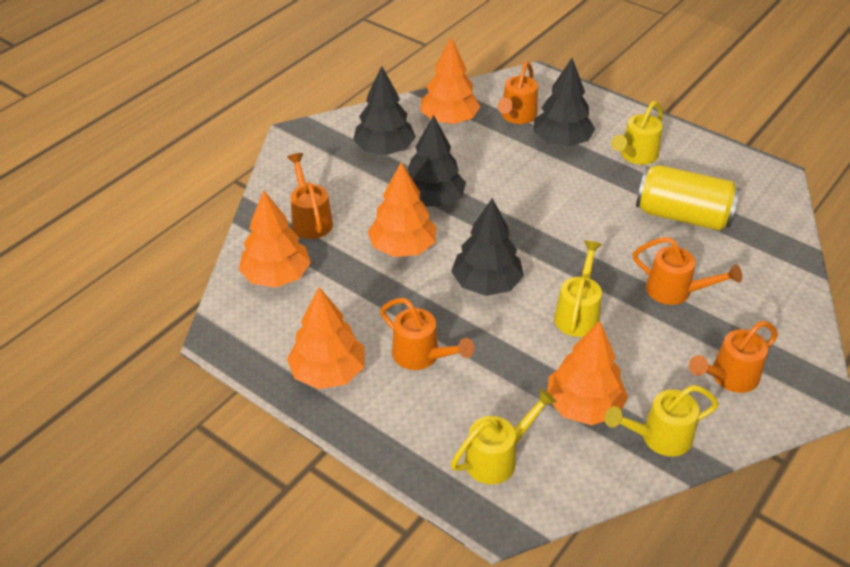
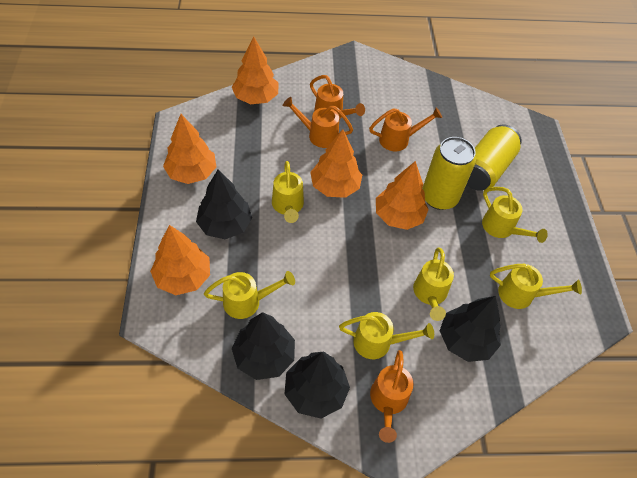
orange watering can: [287,153,333,239] [380,298,474,370] [497,62,538,124] [633,237,742,305] [689,321,778,393] = 5 -> [283,97,353,148] [310,75,365,120] [369,107,442,151] [370,350,413,443] = 4
yellow can: [636,165,740,231] = 1 -> [422,137,476,210] [466,124,522,191] = 2
yellow watering can: [451,388,556,484] [554,241,602,337] [605,385,719,457] [611,101,663,165] = 4 -> [204,271,295,319] [272,161,304,223] [339,312,434,359] [413,247,454,321] [482,187,548,243] [490,264,582,309] = 6

